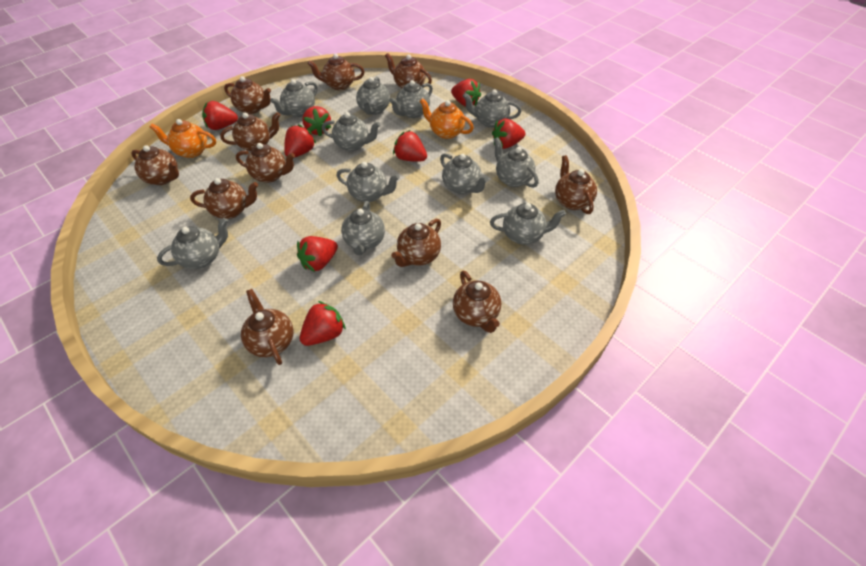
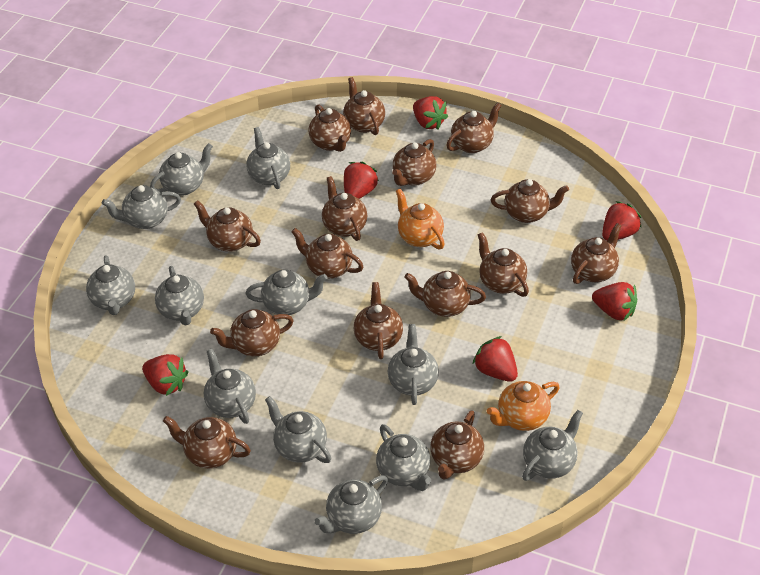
brown teapot: [131,145,179,185] [190,178,258,219] [220,112,280,151] [224,76,271,114] [236,143,295,183] [241,289,293,365] [308,54,365,90] [385,53,432,88] [391,219,441,267] [453,271,501,333] [555,155,597,214] = 11 -> [163,416,251,469] [194,200,261,252] [210,309,294,356] [291,228,363,279] [308,104,351,152] [322,176,367,241] [343,77,385,135] [354,282,403,359] [392,139,436,186] [404,271,486,317] [430,410,484,480] [446,102,502,153] [478,232,529,297] [491,179,569,223] [571,223,622,284] = 15
grey teapot: [157,218,228,269] [270,79,318,117] [322,112,380,151] [336,162,400,202] [341,201,385,255] [356,77,390,115] [389,80,433,118] [440,153,488,194] [463,89,521,128] [490,203,566,245] [493,137,539,188] = 11 -> [86,255,135,315] [102,185,181,229] [150,143,213,196] [155,266,204,326] [204,349,256,424] [246,127,290,189] [246,269,327,315] [265,396,331,463] [314,475,388,534] [376,424,431,491] [388,324,439,405] [522,410,583,481] = 12
red strawberry: [202,101,238,130] [284,124,316,158] [297,236,338,272] [300,301,346,346] [302,106,331,137] [393,130,427,162] [451,79,481,107] [492,118,525,149] = 8 -> [142,354,188,396] [344,162,379,199] [413,96,448,130] [473,336,518,382] [592,282,637,321] [602,201,641,241] = 6

